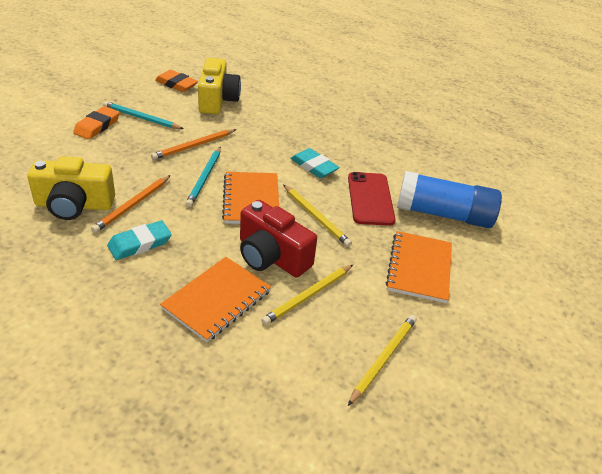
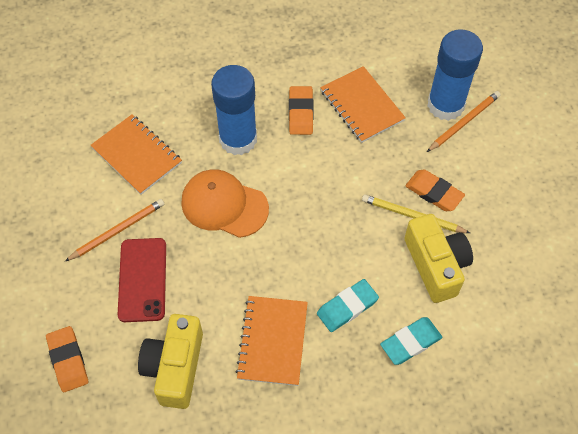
blue glue stick: [397,171,502,228] = 1 -> [211,65,257,155] [427,29,483,121] = 2
orange cap: none = 0 -> [181,169,269,238] = 1
orange eraser: [73,106,120,140] [155,70,198,92] = 2 -> [46,326,88,392] [289,86,314,135] [405,170,465,211] = 3
red camera: [240,200,317,277] = 1 -> none = 0
turquoise pencil: [103,101,184,129] [185,146,221,207] = 2 -> none = 0
yellow pencil: [261,265,353,325] [283,185,352,247] [348,315,417,406] = 3 -> [362,194,470,233] = 1

